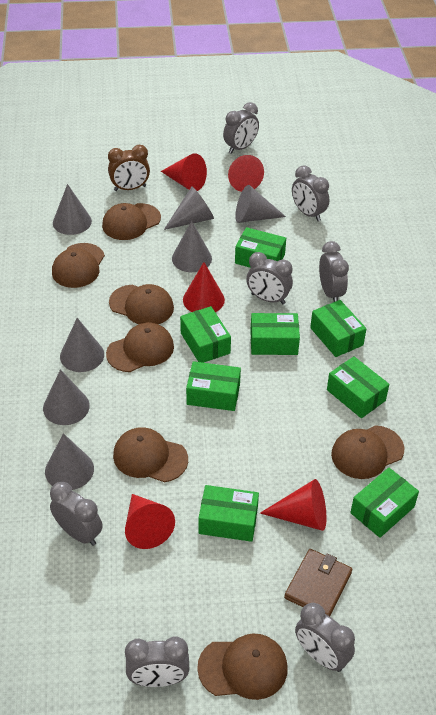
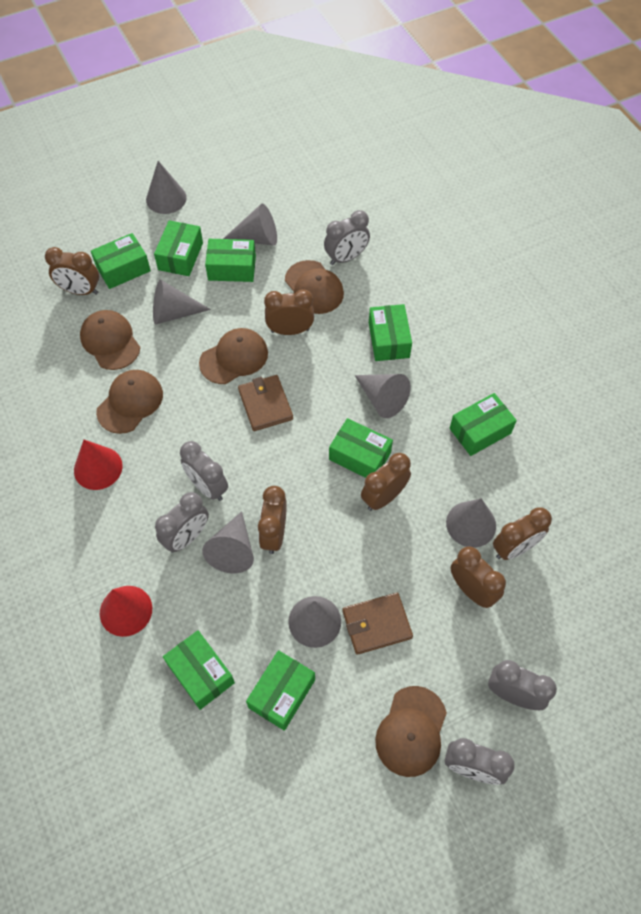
brown cap: [52,243,105,288] [102,203,161,240] [106,322,174,372] [109,284,174,324] [113,427,188,482] [197,634,288,700] [331,425,404,479] = 7 -> [80,310,140,370] [96,370,163,434] [199,328,268,384] [285,260,344,314] [375,686,447,777] = 5
brown clock: [108,145,150,191] = 1 -> [45,247,99,295] [258,486,287,554] [264,289,314,335] [361,453,411,511] [451,546,506,608] [493,507,552,560] = 6
brown wallet: [284,549,352,616] = 1 -> [238,375,293,431] [342,593,413,655] = 2
grey clock: [50,482,103,546] [125,637,189,687] [223,102,259,154] [246,252,293,304] [292,165,329,221] [295,603,355,672] [319,241,349,302] = 7 -> [155,492,209,552] [180,441,228,501] [324,210,370,265] [445,738,515,785] [488,660,557,710] = 5
red cone: [125,494,175,549] [161,153,207,191] [183,262,225,312] [228,155,264,192] [260,479,326,531] = 5 -> [74,440,123,490] [100,586,152,637] = 2

